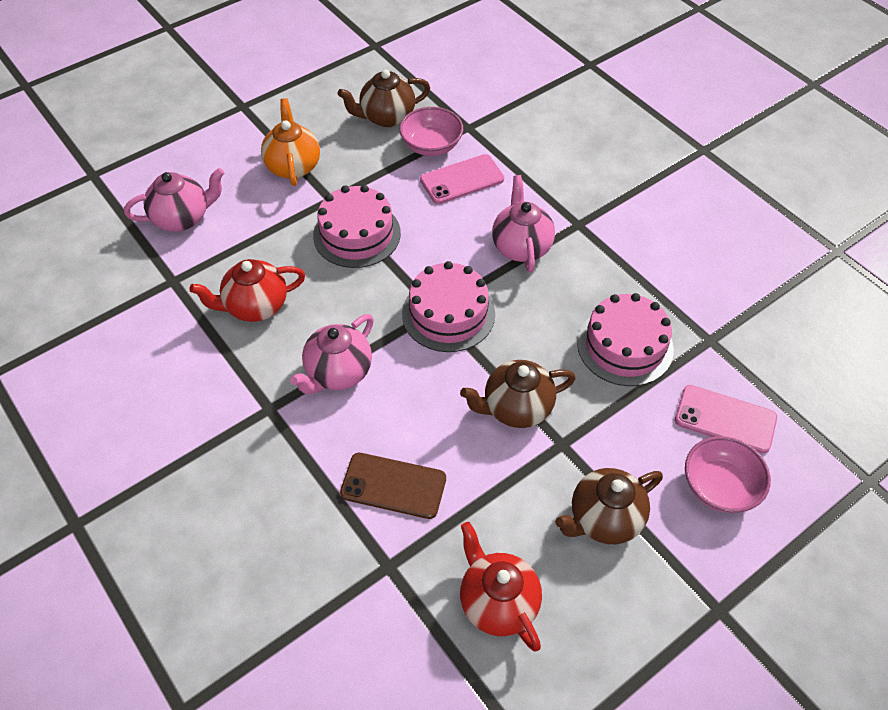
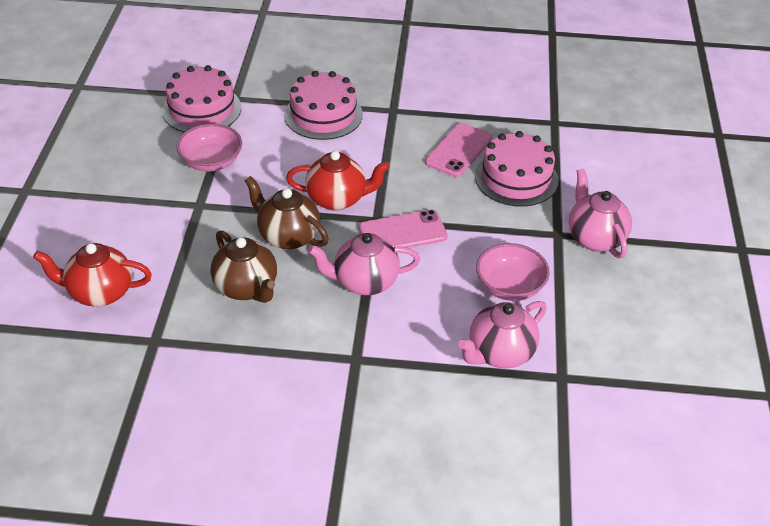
brown phone: [340,453,446,519] = 1 -> none = 0
brown teapot: [338,69,430,127] [460,360,576,428] [555,468,663,544] = 3 -> [211,230,277,303] [244,176,329,250] = 2
orange teapot: [261,98,320,186] = 1 -> none = 0

